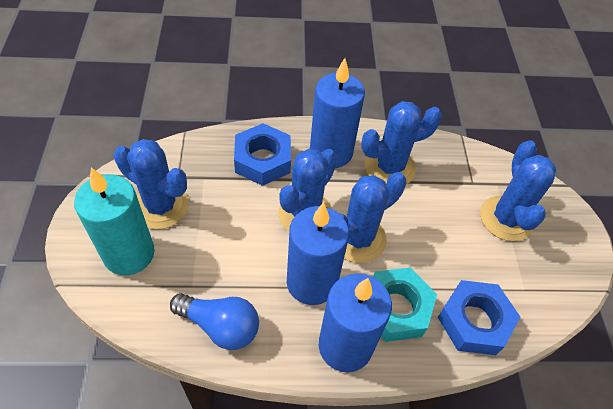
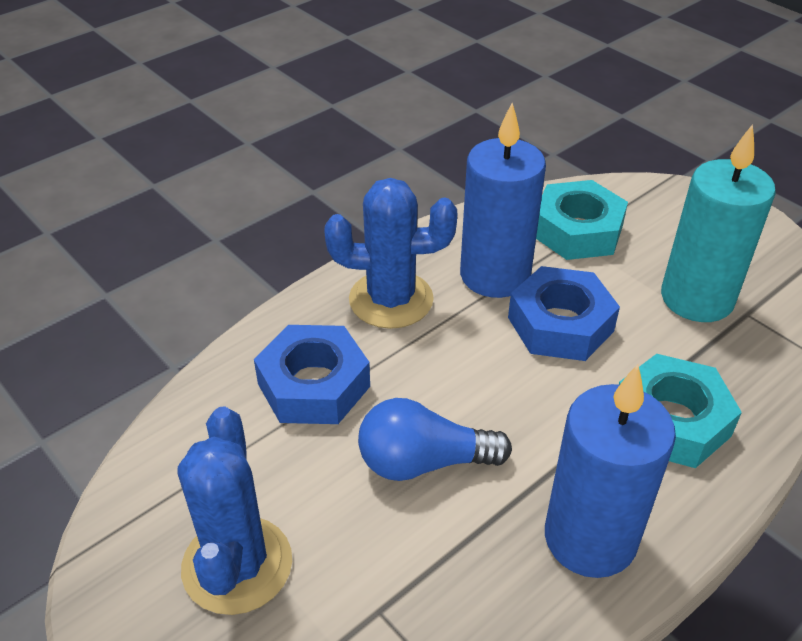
blue cactus: [114,139,189,229] [278,149,337,232] [339,172,407,263] [361,101,442,185] [480,140,556,241] = 5 -> [178,407,292,615] [324,178,457,329] = 2
blue candle: [287,202,349,305] [310,58,365,168] [319,273,392,372] = 3 -> [460,103,546,298] [545,364,676,578] = 2
turquoise nut: [373,268,437,342] = 1 -> [536,180,628,260] [619,354,742,468] = 2

